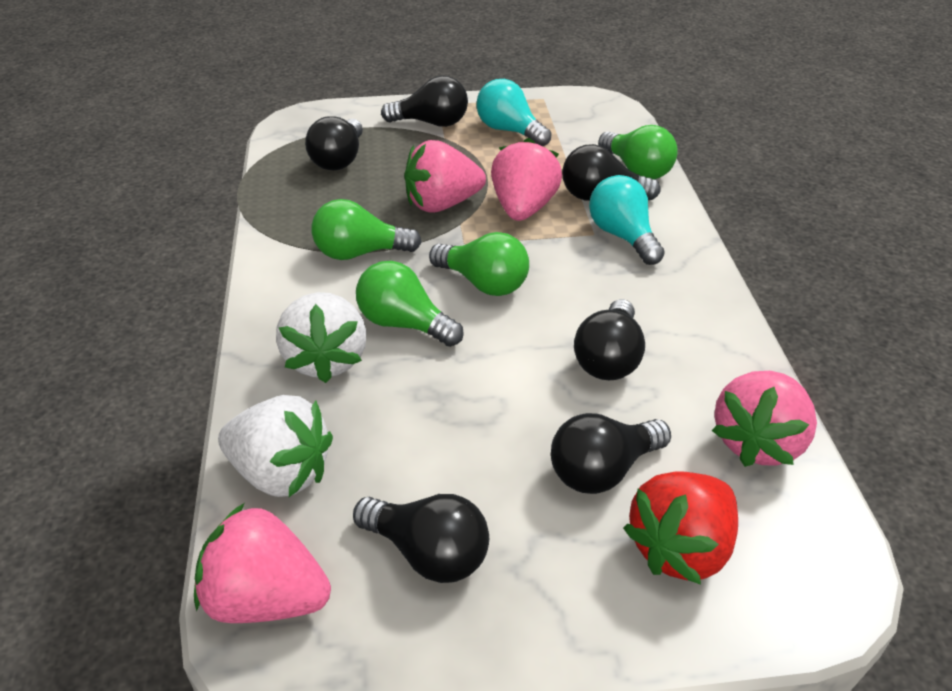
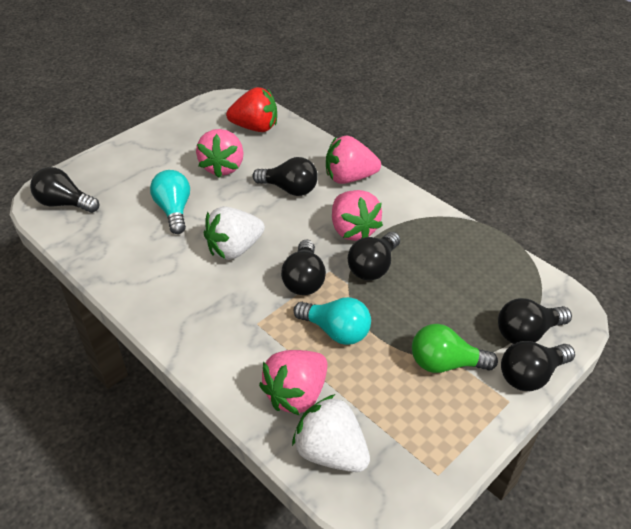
green light bulb: [312,199,422,260] [356,261,464,347] [429,232,529,296] [598,125,678,179] = 4 -> [412,324,498,373] = 1

